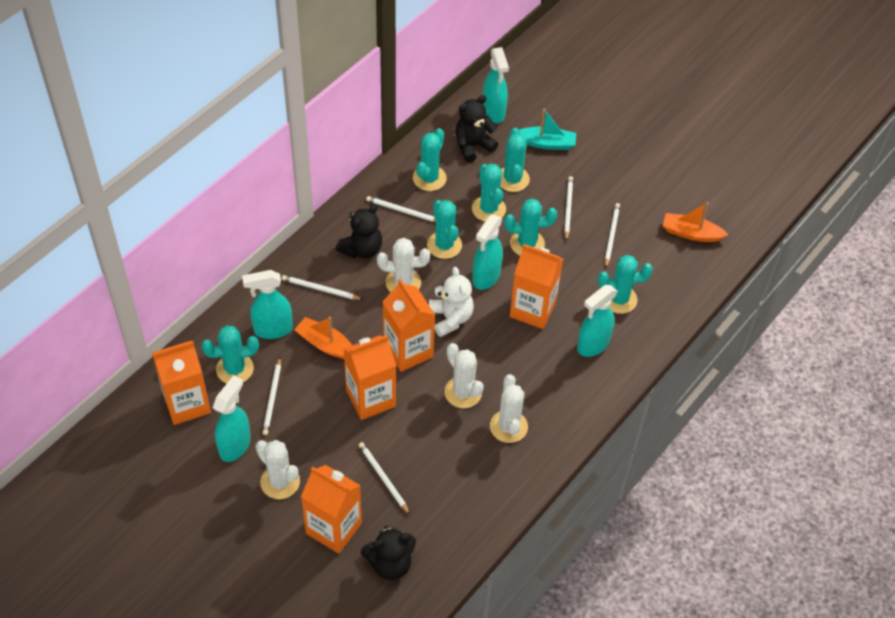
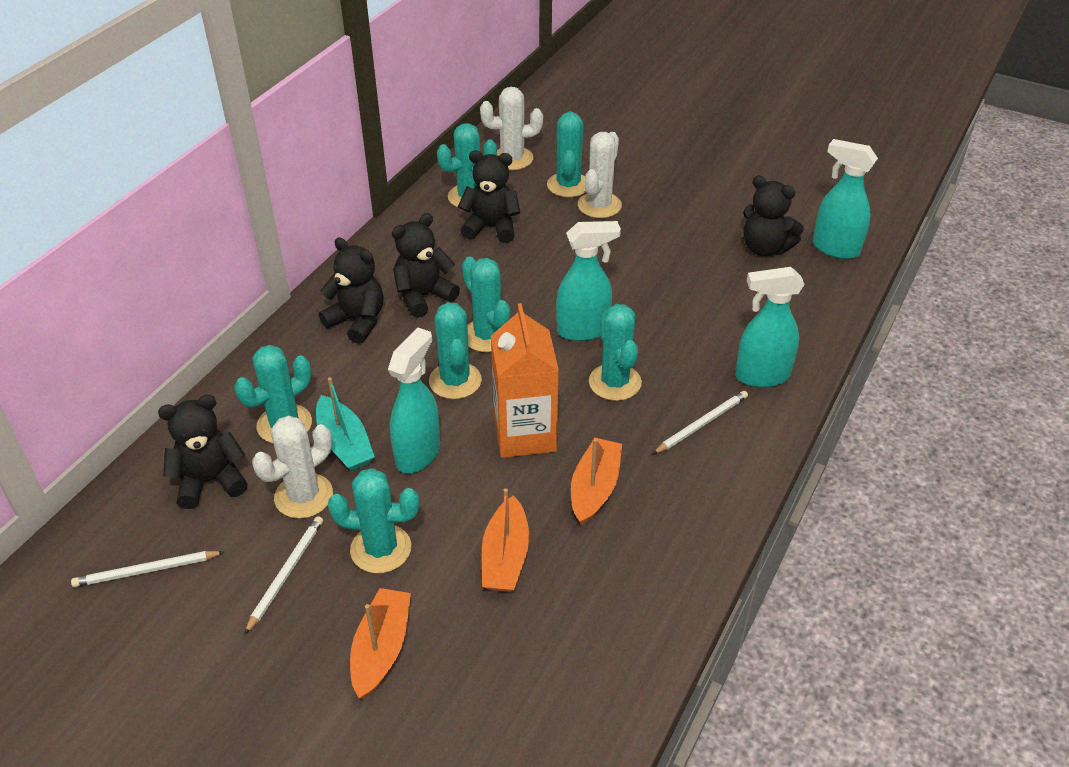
black teddy bear: [336,204,382,258] [361,525,416,580] [455,95,498,162] = 3 -> [158,395,248,509] [319,238,384,344] [392,213,460,318] [458,151,520,243] [743,176,804,256] = 5
orange boat: [294,317,352,359] [663,202,728,242] = 2 -> [350,588,411,699] [482,488,529,592] [571,438,622,525] = 3
orange carton: [152,341,211,425] [301,465,362,554] [344,335,396,420] [382,279,435,372] [510,244,563,329] = 5 -> [491,303,559,458] = 1
turquoise spray bottle: [213,375,251,462] [242,270,293,339] [472,215,503,290] [483,47,509,123] [577,285,618,357] = 5 -> [388,328,440,473] [556,221,621,341] [735,267,805,387] [813,139,878,259] = 4
white cactus: [255,440,300,499] [377,238,430,292] [444,343,484,408] [490,374,528,443] = 4 -> [252,416,333,519] [480,87,543,170] [578,132,622,218] = 3
white pencil: [262,357,281,435] [282,275,363,300] [359,442,410,515] [366,196,436,222] [564,176,573,241] [605,203,620,268] = 6 -> [71,551,224,587] [244,516,323,635] [653,391,748,454] = 3
white teddy bear: [429,267,474,337] = 1 -> none = 0

